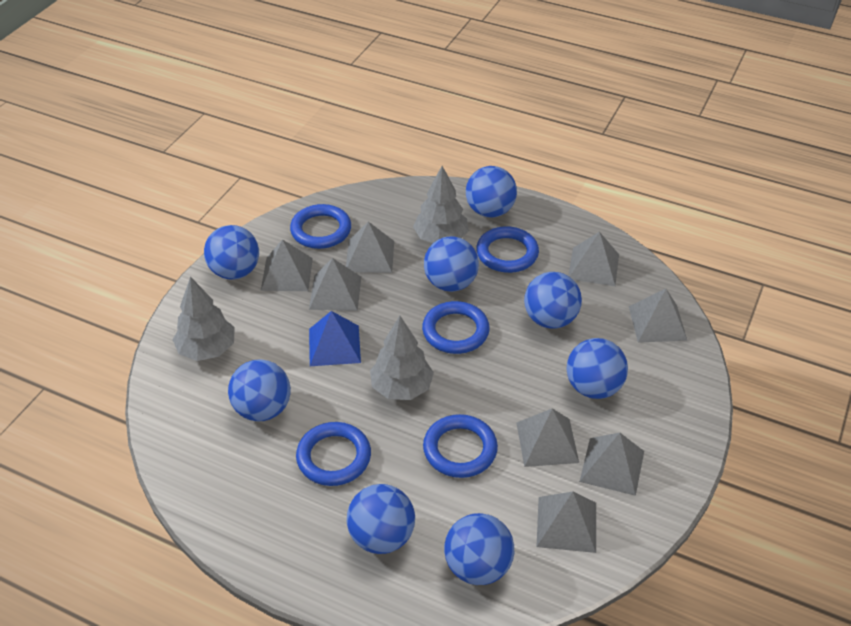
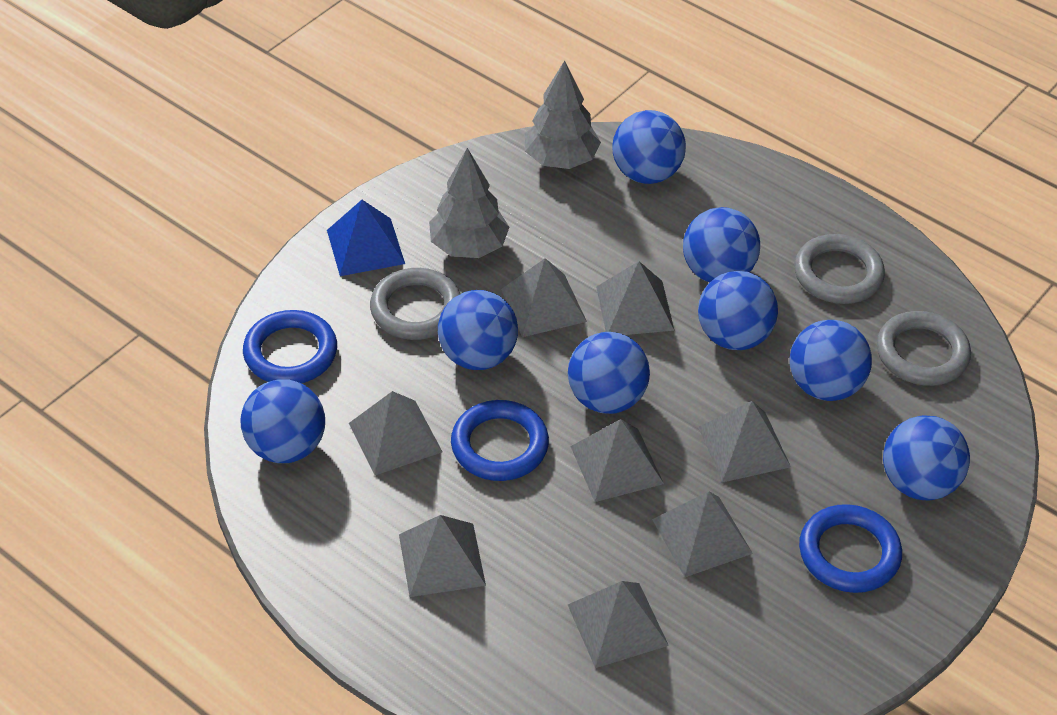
blue ring: [290,204,351,249] [296,422,371,486] [422,301,490,354] [423,414,498,478] [476,226,539,273] = 5 -> [243,310,337,383] [451,400,549,481] [799,504,902,593] = 3
grey ring: none = 0 -> [370,268,460,340] [794,234,885,304] [877,311,971,386] = 3
grey tree: [172,277,235,361] [370,316,434,400] [413,166,469,243] = 3 -> [429,148,509,258] [525,61,601,169] = 2

